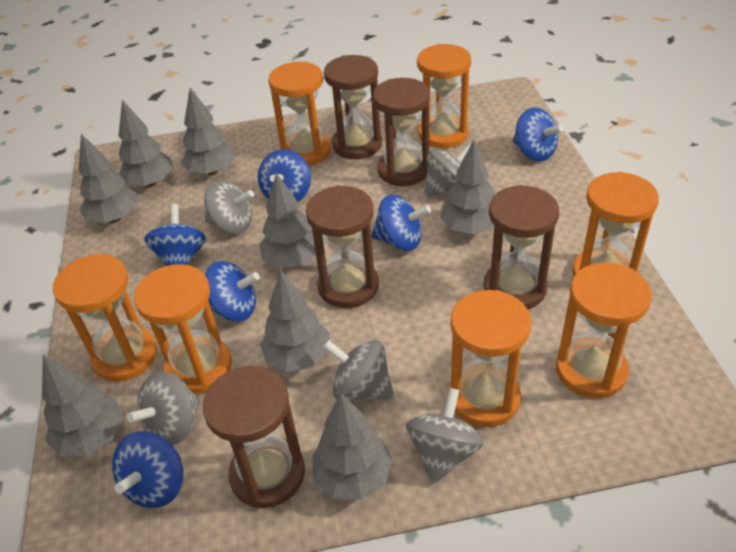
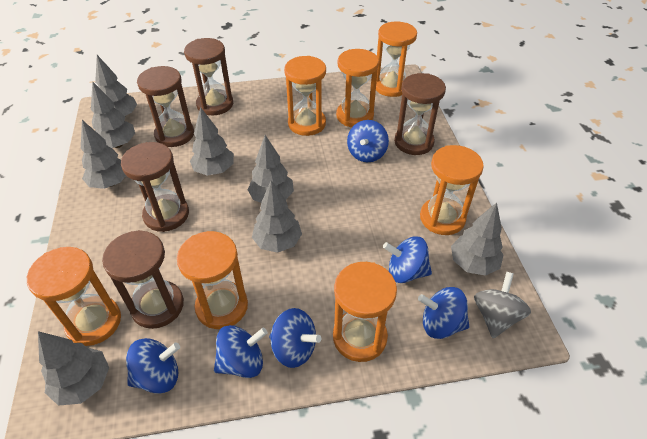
grey spinning top: [127,371,200,445] [204,180,254,234] [323,340,394,400] [406,388,483,484] [425,143,471,197] = 5 -> [474,272,531,338] = 1

